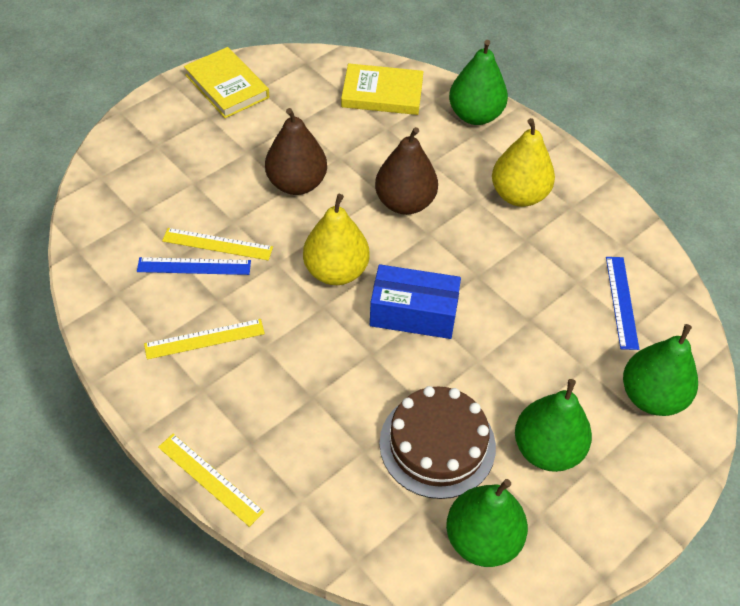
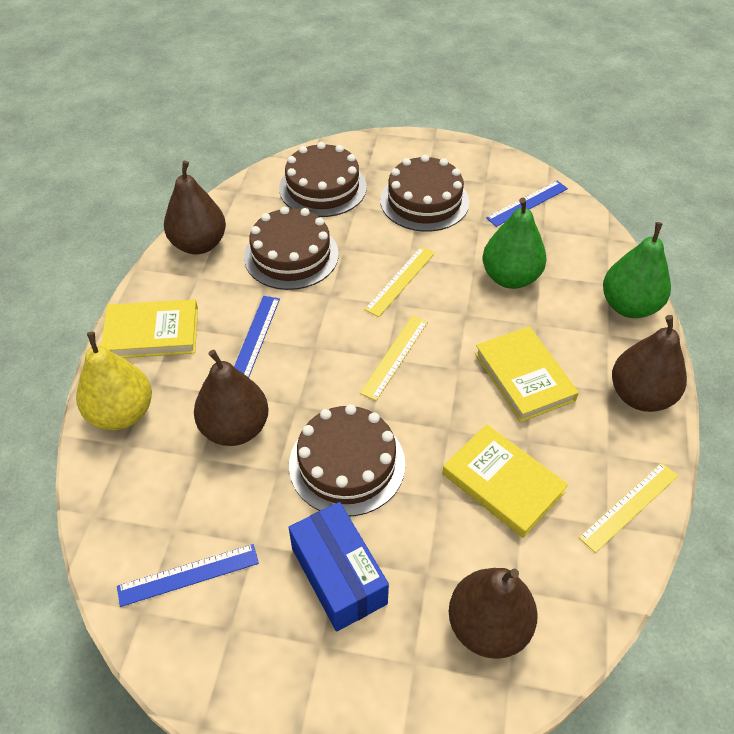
blue ruler: [137,257,251,275] [606,257,639,350] = 2 -> [117,544,259,607] [234,296,280,378] [486,181,568,227] = 3
brown cake: [379,386,496,499] = 1 -> [244,206,339,290] [279,142,367,217] [289,404,405,516] [380,155,469,232] = 4
brown pear: [265,108,327,195] [375,127,438,215] = 2 -> [164,161,226,254] [194,350,269,446] [449,568,538,659] [612,315,687,412] = 4
green pear: [446,479,528,567] [449,40,508,125] [515,379,592,472] [623,324,698,416] = 4 -> [482,198,547,289] [603,222,671,318] = 2
yellow book: [184,47,269,118] [341,63,424,115] = 2 -> [101,299,198,358] [442,424,568,538] [475,326,579,422] = 3
yellow pear: [303,194,370,285] [492,118,555,207] = 2 -> [76,332,152,430] = 1

